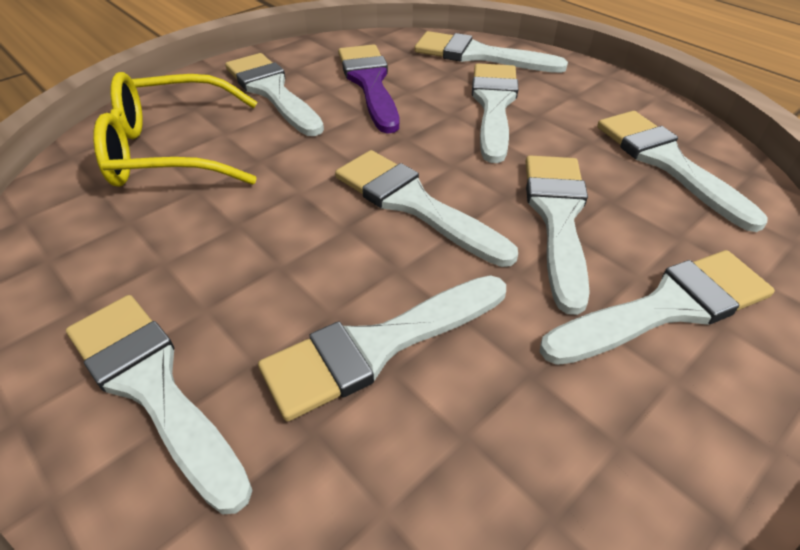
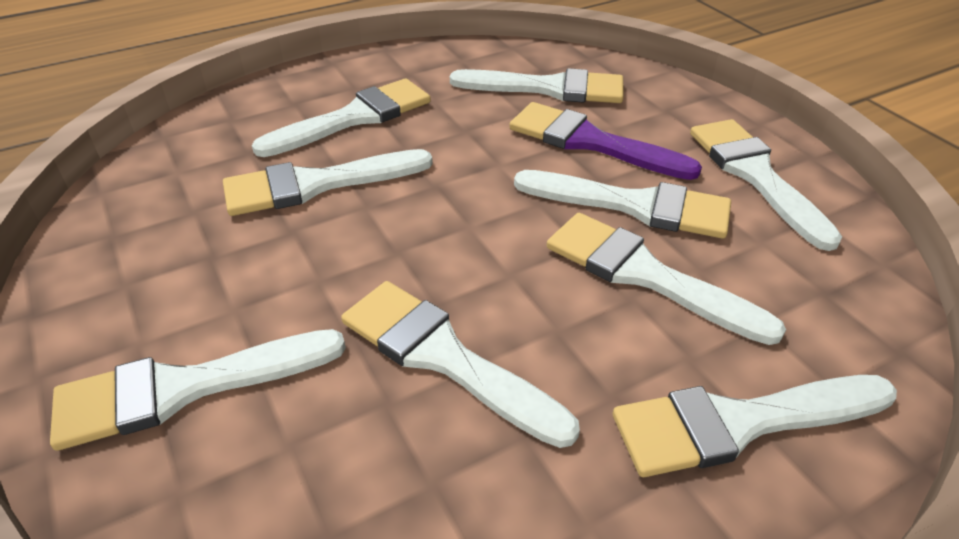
yellow glasses: [93,72,257,187] = 1 -> none = 0

